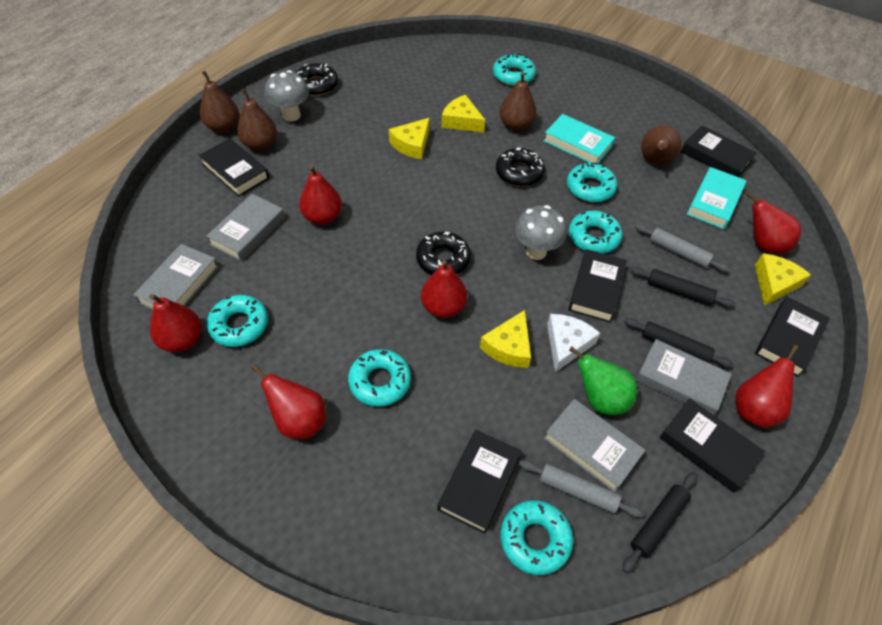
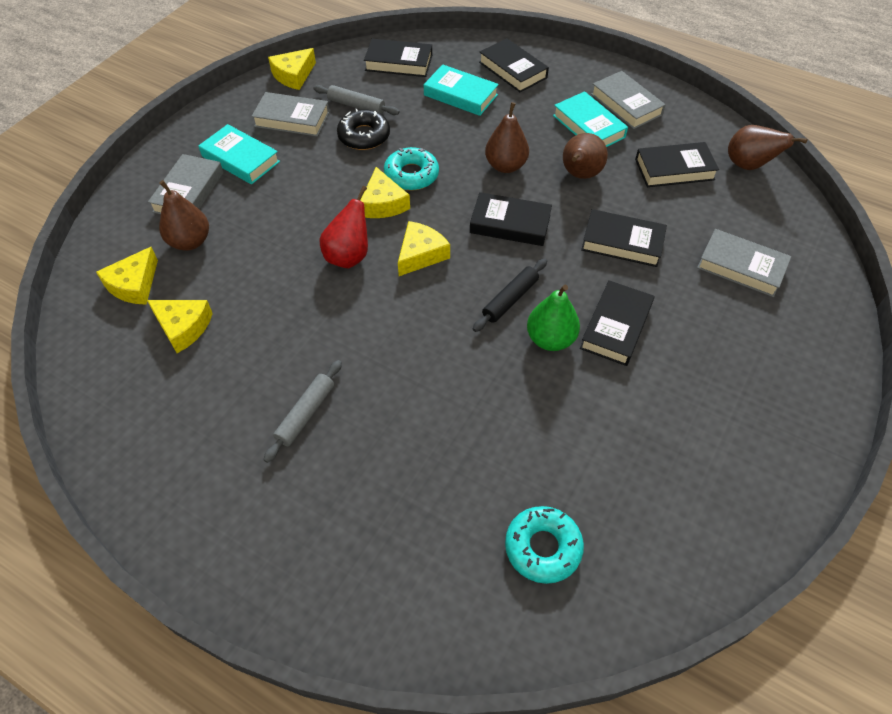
black donut: [296,63,338,96] [416,231,471,275] [496,147,545,186] = 3 -> [337,109,390,150] = 1
black rolling pin: [622,472,697,573] [624,318,734,368] [630,267,735,308] = 3 -> [473,258,547,332] = 1
grey mushroom: [265,70,309,121] [515,205,567,260] = 2 -> none = 0
red pear: [149,294,202,352] [252,364,326,439] [299,165,342,225] [421,260,467,318] [736,345,799,428] [746,192,801,254] = 6 -> [320,186,368,268] = 1
turquoise book: [544,114,615,163] [687,167,747,229] = 2 -> [198,124,280,185] [424,64,499,116] [553,91,628,147] = 3
turquoise donut: [207,295,268,347] [348,349,411,407] [493,54,536,86] [500,500,573,575] [567,163,617,202] [569,211,623,253] = 6 -> [384,147,439,191] [505,506,584,584] = 2
white cheese: [547,314,600,372] = 1 -> none = 0
yellow cheese: [389,118,429,160] [442,95,485,133] [480,310,531,368] [755,253,811,306] = 4 -> [96,247,158,305] [147,300,213,353] [268,48,316,90] [360,167,410,218] [398,221,450,276] = 5

